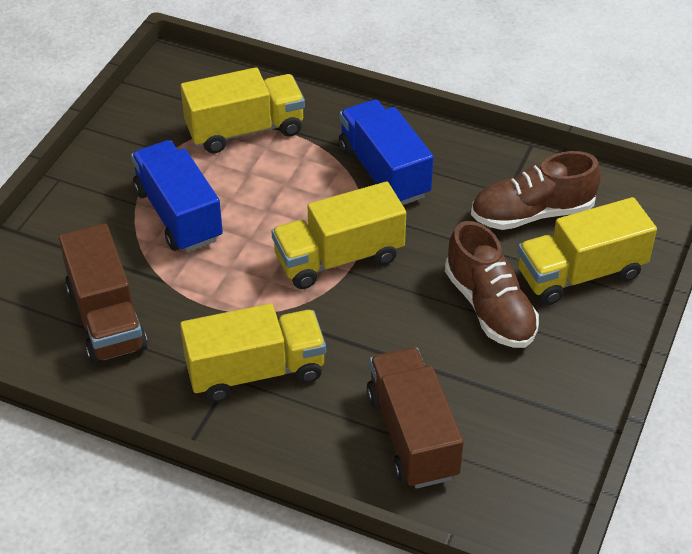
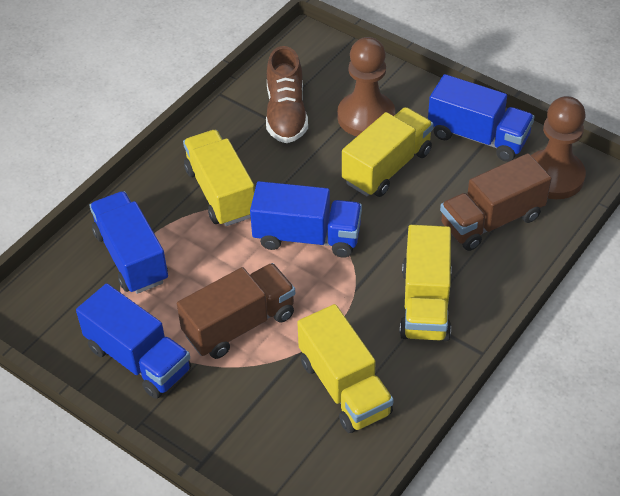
blue truck: [131,140,223,252] [339,100,434,205] = 2 -> [76,284,191,399] [89,191,168,294] [250,181,362,258] [428,74,534,162] = 4
brown pawn: none = 0 -> [337,37,395,136] [531,96,586,199] = 2
brown shoe: [445,221,539,348] [471,151,601,230] = 2 -> [266,46,308,143] = 1

